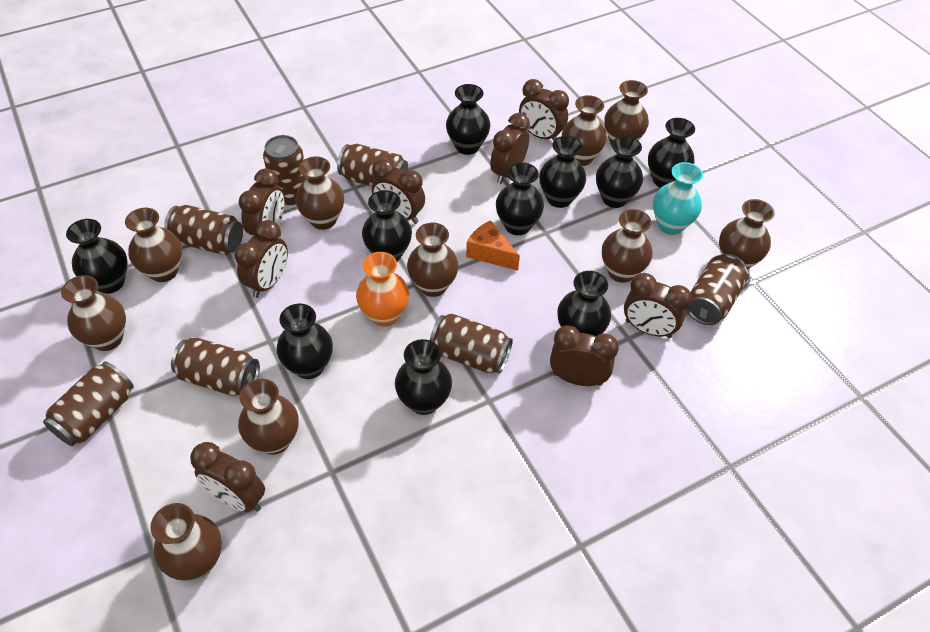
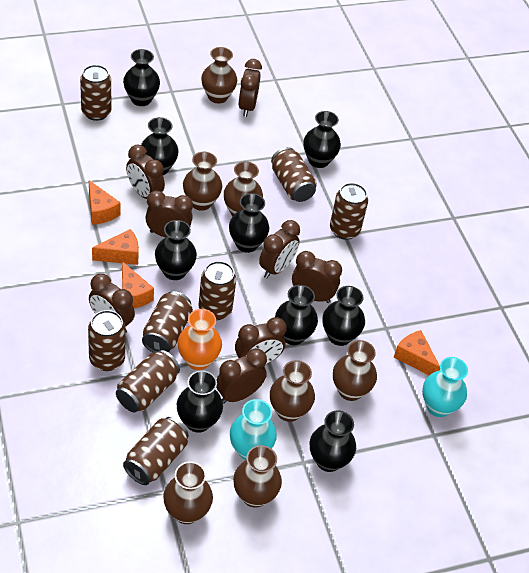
black vase: [66,219,128,294] [276,304,333,379] [362,190,412,261] [395,339,452,415] [446,84,490,155] [496,163,544,235] [539,136,586,208] [557,271,611,336] [596,136,643,208] [648,118,695,188] = 10 -> [123,49,160,106] [141,117,179,175] [155,220,197,280] [177,370,223,433] [229,193,269,253] [275,285,318,345] [303,111,341,168] [310,410,356,472] [323,286,365,346] = 9
brown can: [43,362,134,446] [164,205,243,255] [171,337,260,396] [263,135,307,205] [337,144,408,186] [430,313,513,374] [687,254,748,325] = 7 -> [80,65,111,121] [88,310,126,371] [116,350,180,412] [123,417,189,485] [142,291,193,353] [199,261,236,320] [271,147,317,202] [330,183,368,240] = 8
brown vase: [61,275,126,351] [125,208,182,282] [150,503,222,581] [238,379,299,455] [295,156,344,230] [407,223,459,297] [562,95,607,166] [602,209,653,283] [604,80,649,145] [719,199,775,269] = 10 -> [163,461,213,524] [183,152,222,211] [201,47,237,103] [224,161,263,216] [233,445,282,508] [270,360,315,422] [333,340,377,401] = 7
orange cheese: [466,220,520,271] = 1 -> [89,180,121,225] [92,229,139,265] [122,261,154,308] [393,330,440,375] = 4
turquoise vase: [653,162,703,235] = 1 -> [230,399,277,460] [422,357,468,417] = 2

